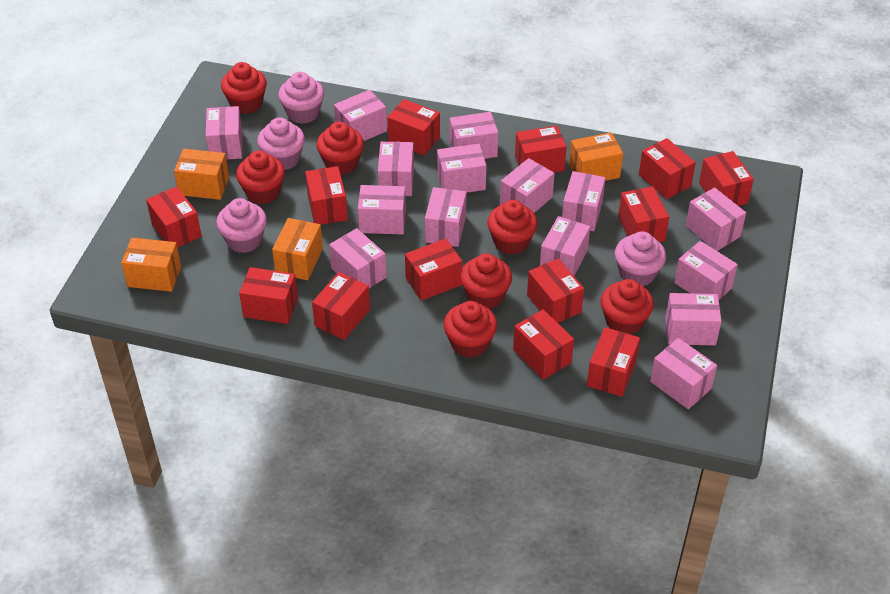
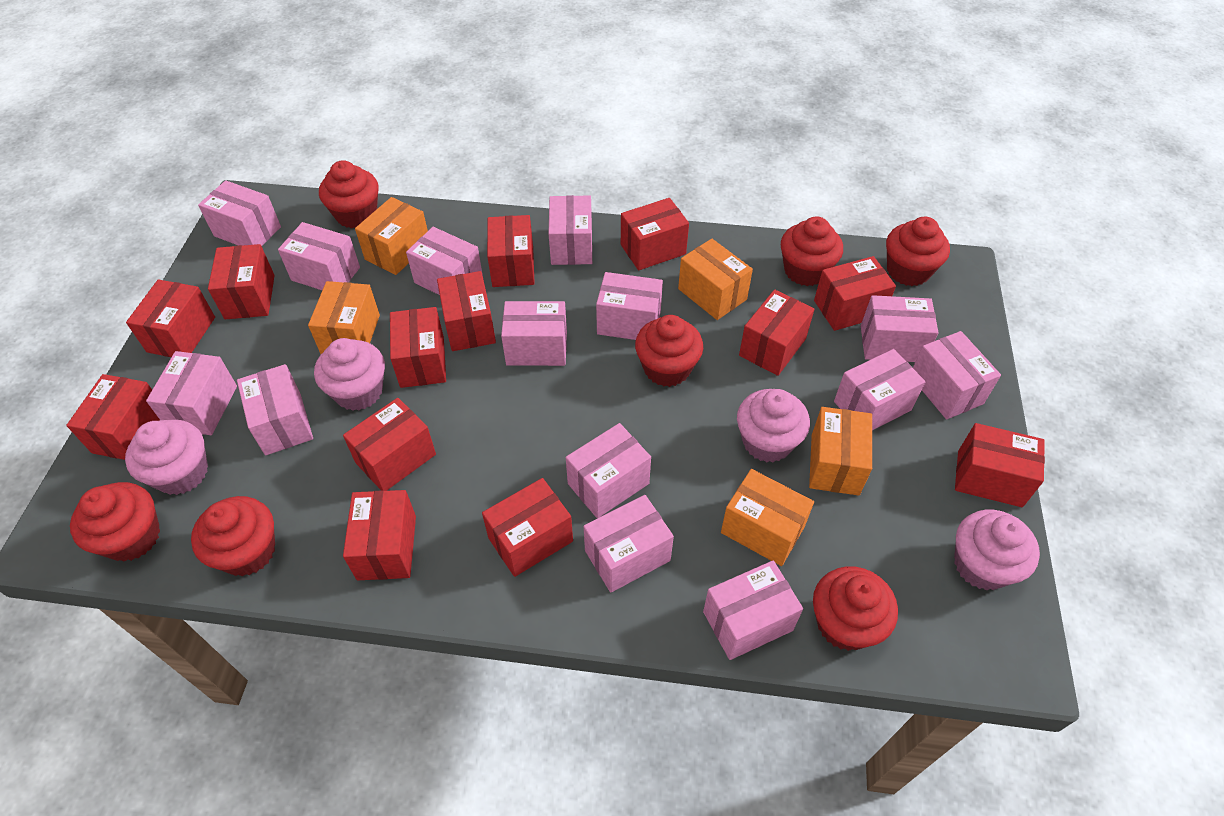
orange box: [121,238,181,292] [174,149,229,200] [272,218,323,280] [569,132,623,181] = 4 -> [308,281,380,354] [355,197,428,275] [678,239,753,320] [721,469,814,566] [809,407,872,496] = 5
pink box: [206,106,242,160] [329,228,387,288] [334,90,387,141] [358,185,406,234] [378,142,414,196] [425,187,467,247] [437,144,487,193] [449,112,498,159] [500,158,555,213] [540,216,590,276] [562,171,606,231] [650,338,717,409] [665,293,722,345] [674,241,738,300] [686,187,746,251] = 15 -> [146,351,237,435] [198,180,281,246] [237,364,313,455] [278,222,360,290] [406,227,483,295] [501,301,567,366] [548,195,592,265] [566,423,651,518] [584,495,674,593] [596,272,663,340] [703,561,803,660] [834,349,925,430] [861,295,938,362] [913,331,1001,419] = 14

